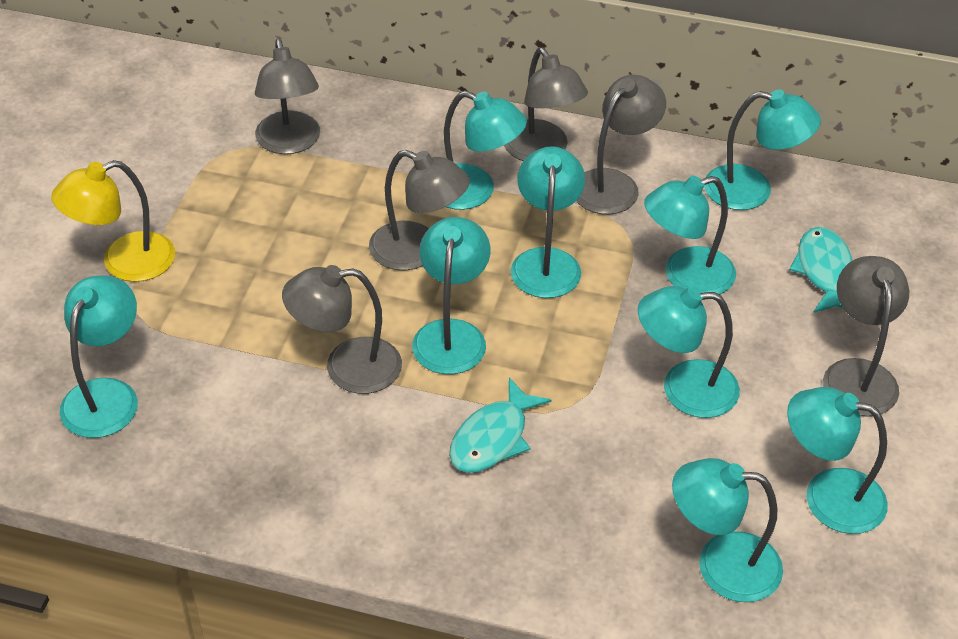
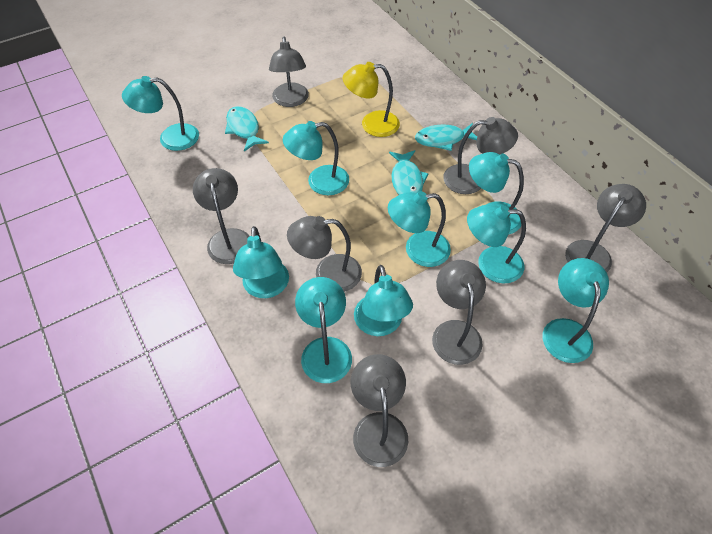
grey lamp: [255,39,320,154] [282,265,402,394] [369,150,470,271] [504,47,588,161] [576,75,666,214] [823,256,909,417] = 6 -> [193,168,249,264] [269,37,309,107] [287,216,362,292] [351,354,408,467] [432,260,486,365] [443,117,518,194] [565,184,646,272] = 7
turquoise fish: [449,377,551,473] [789,227,853,313] = 2 -> [225,106,269,151] [389,150,429,195] [415,123,477,151] = 3

